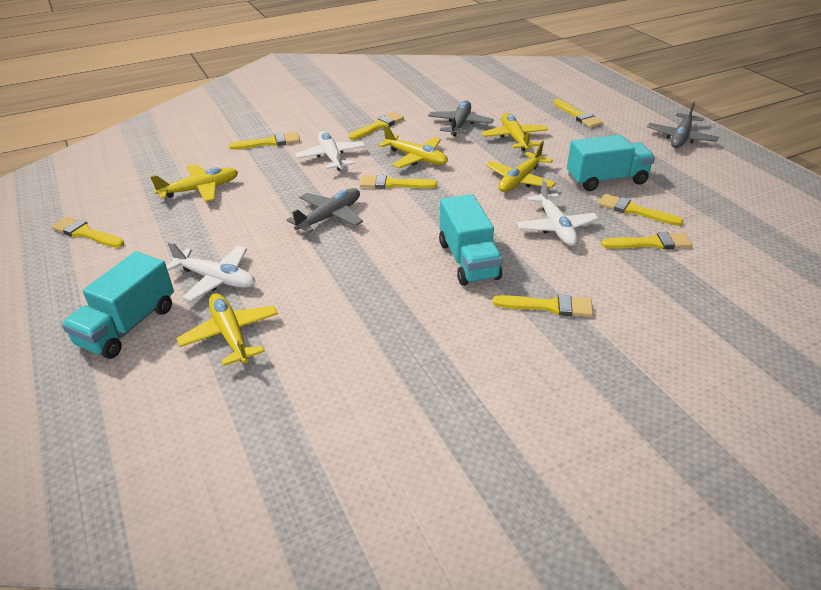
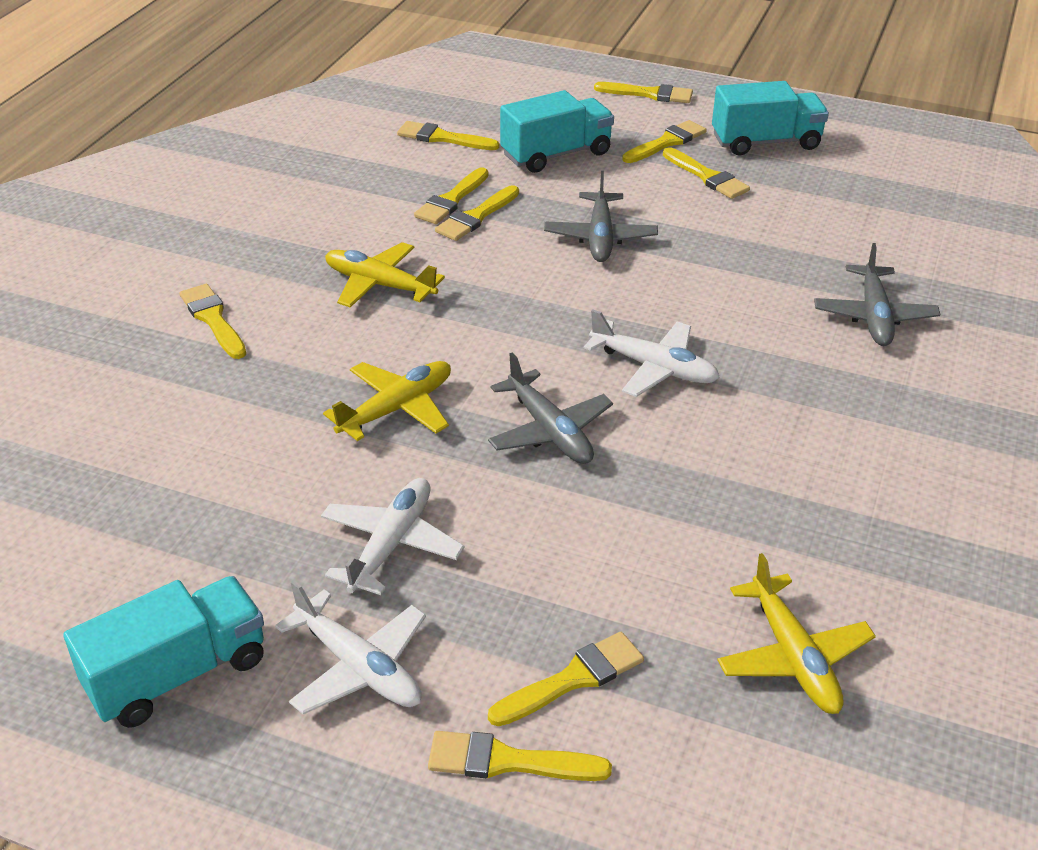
yellow brush: [52,217,124,248] [229,132,300,150] [349,112,404,140] [360,174,437,189] [493,295,593,317] [554,99,603,128] [598,194,684,226] [601,232,692,249] = 8 -> [180,284,246,359] [397,121,499,150] [414,167,489,224] [428,731,612,781] [435,185,519,241] [488,632,644,726] [594,82,693,103] [622,120,707,163] [663,147,750,199] = 9
yellow plane: [150,164,238,202] [176,293,278,366] [378,125,448,168] [481,113,548,151] [486,141,556,192] = 5 -> [323,361,451,441] [325,242,445,307] [717,553,876,714] = 3

